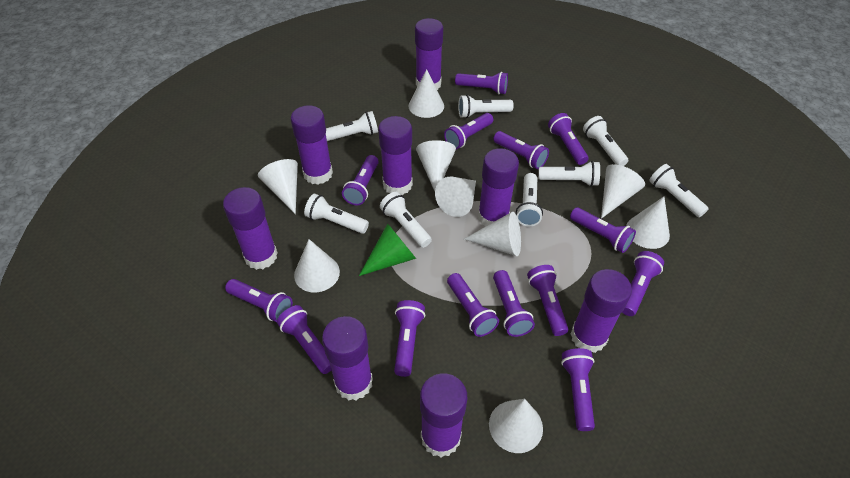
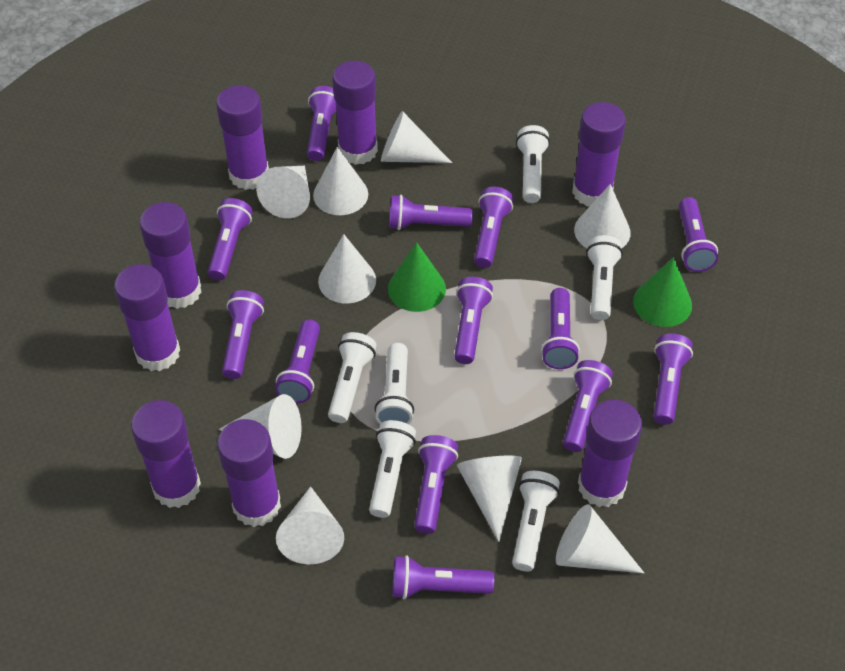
green cone: [359,223,416,276] = 1 -> [388,242,446,312] [633,257,692,327] = 2
purple flashlight: [225,279,293,322] [277,305,331,374] [342,155,379,205] [394,300,425,377] [444,113,493,149] [447,273,499,337] [455,72,508,94] [493,131,549,169] [493,270,535,337] [527,265,568,336] [548,113,588,165] [561,348,595,431] [570,207,636,253] [622,251,664,316] = 14 -> [208,198,252,280] [222,290,264,379] [275,320,320,403] [307,86,336,161] [389,195,473,230] [392,555,494,599] [414,435,458,534] [454,277,493,364] [474,187,513,268] [541,288,580,369] [563,360,613,452] [654,334,693,425] [679,197,718,272] = 13
white flashlight: [304,194,369,234] [326,111,378,141] [380,192,432,248] [458,95,514,118] [516,173,543,226] [538,161,600,186] [583,116,628,166] [649,164,709,217] = 8 -> [328,332,376,423] [369,420,416,518] [374,343,414,424] [512,471,560,571] [516,125,550,203] [586,235,623,320] = 6

